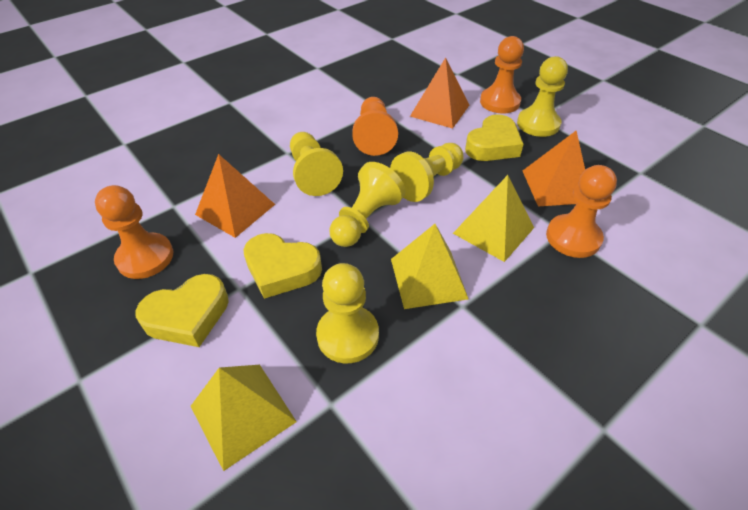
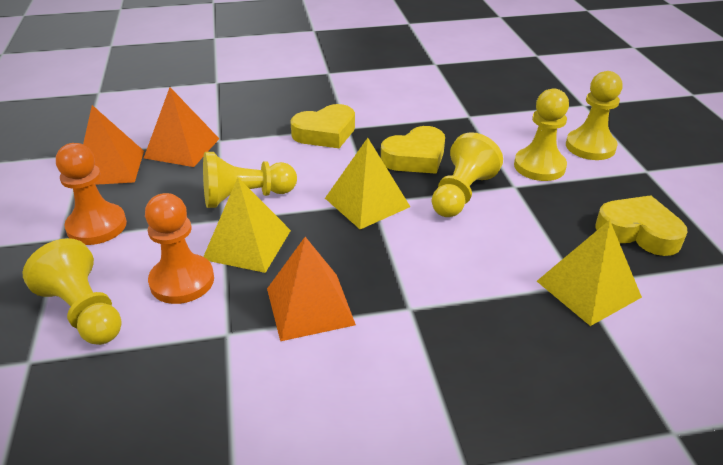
orange pawn: [95,185,173,279] [352,97,398,156] [480,36,524,113] [546,165,617,258] = 4 -> [56,143,127,245] [145,193,214,304] = 2

